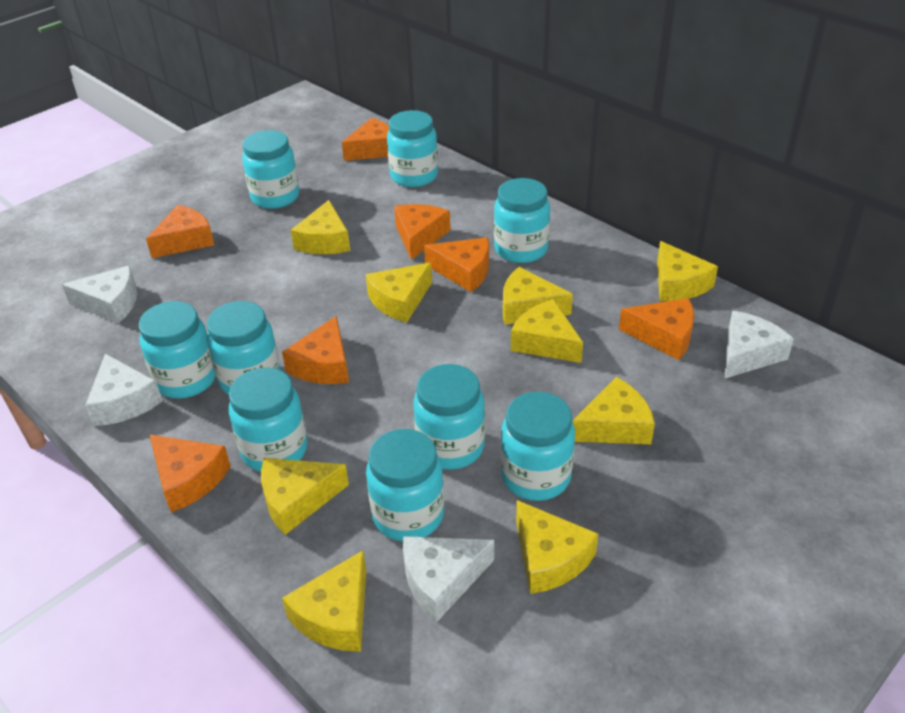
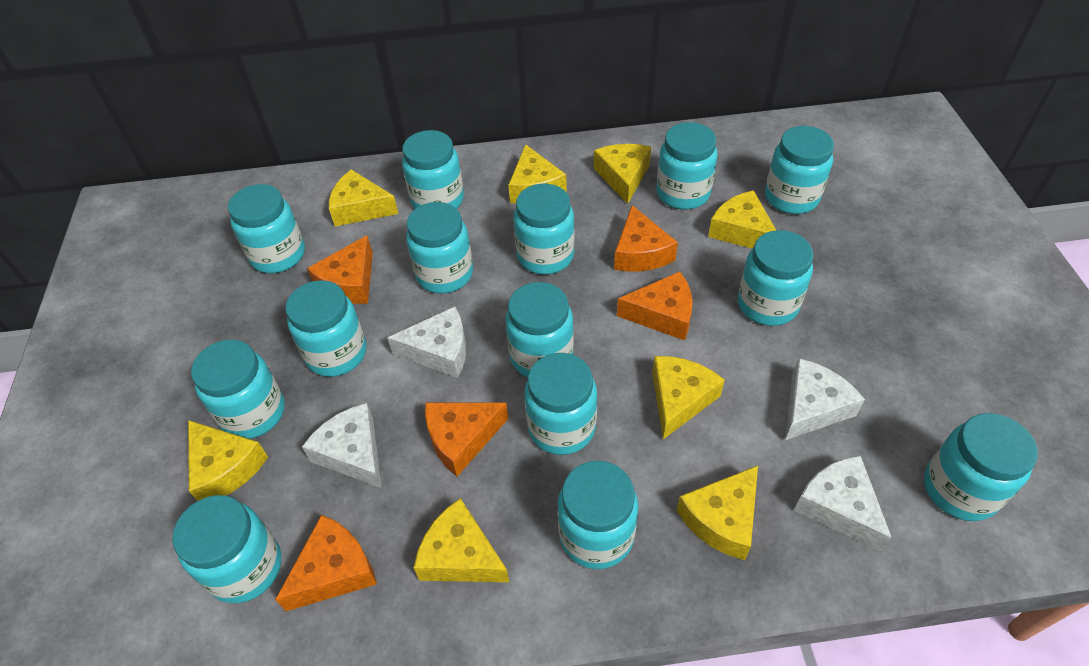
orange cheese: [146,205,214,258] [149,434,231,512] [282,316,349,384] [342,118,389,161] [394,204,450,260] [424,237,489,292] [619,298,694,360] = 7 -> [275,515,377,611] [307,235,373,304] [425,402,509,476] [614,205,678,271] [617,271,693,341] = 5
turquoise jar: [139,301,216,399] [207,301,281,395] [229,368,308,472] [242,130,299,209] [366,429,444,541] [387,110,438,187] [413,364,485,470] [494,178,550,263] [501,392,575,501] = 9 -> [172,495,281,603] [191,340,285,439] [228,184,305,273] [285,280,366,377] [402,130,464,209] [406,202,473,294] [505,282,574,377] [514,184,575,274] [524,353,597,455] [557,461,639,569] [656,122,718,209] [738,230,814,326] [765,126,834,214] [924,413,1038,521] = 14
yellow cheese: [261,458,349,535] [282,551,366,652] [291,200,350,254] [366,263,432,323] [503,267,573,325] [511,299,583,363] [516,500,598,594] [573,377,655,444] [657,241,718,301] = 9 -> [188,420,268,501] [329,169,398,226] [414,498,509,582] [508,144,567,204] [594,144,651,204] [652,356,725,439] [677,466,758,560] [708,190,776,249] = 8

